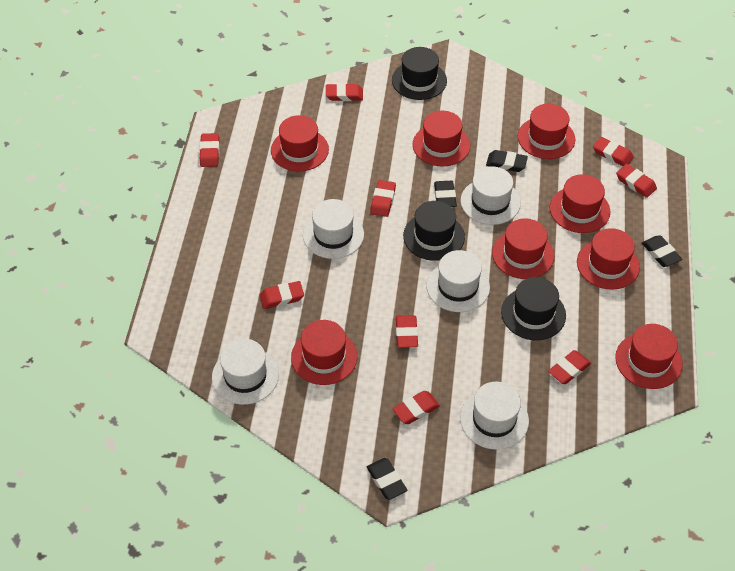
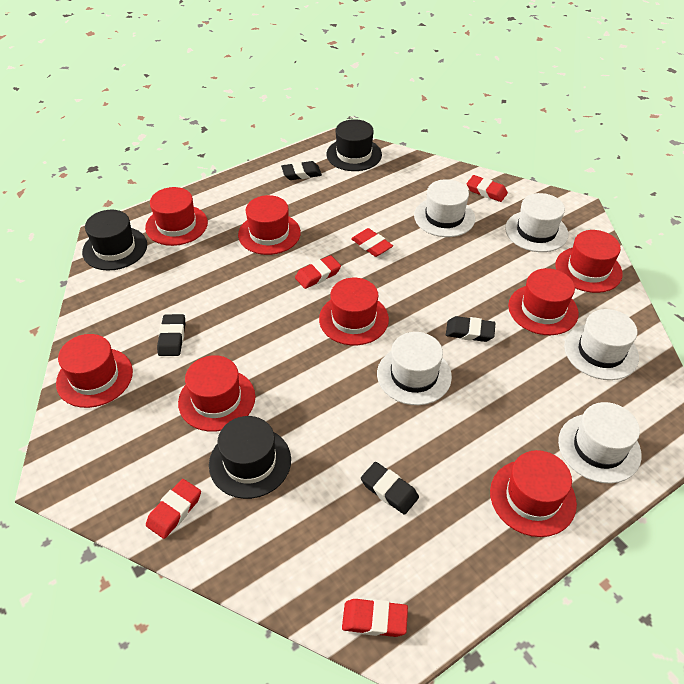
red eraser: [199,133,220,167] [260,281,304,309] [326,83,363,101] [370,180,396,217] [392,391,440,424] [396,315,418,348] [548,350,591,384] [593,137,634,166] [616,164,657,198] = 9 -> [146,479,201,539] [295,255,341,289] [342,599,408,637] [351,228,393,257] [467,175,508,202] = 5

